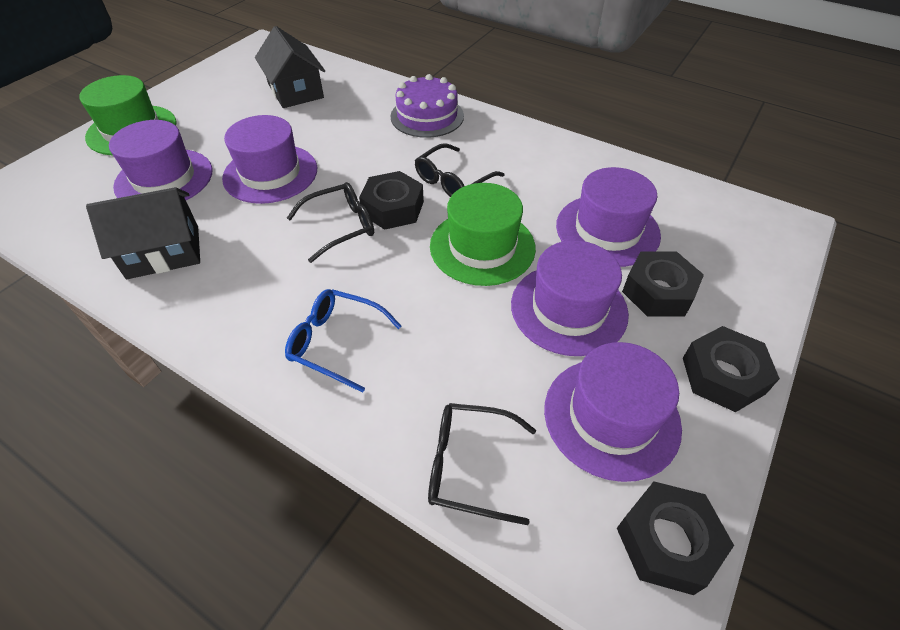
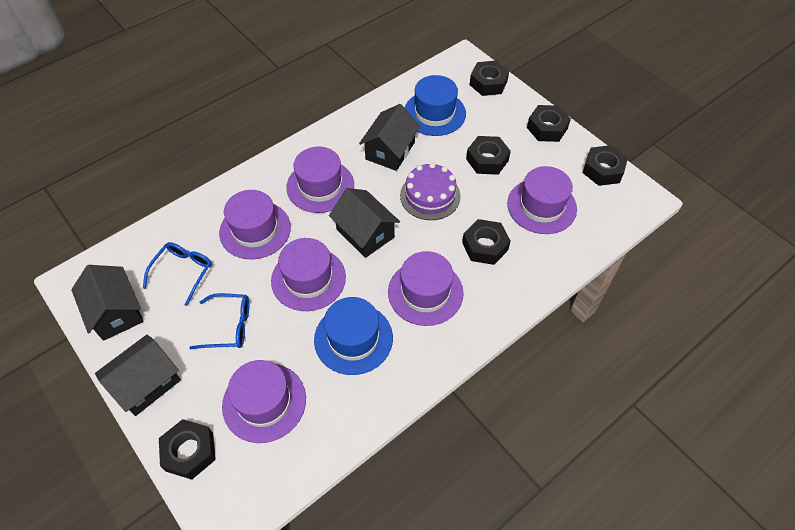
black glasses: [287,182,374,263] [415,143,504,197] [428,403,536,525] = 3 -> none = 0
black house: [86,187,200,279] [255,26,325,108] = 2 -> [71,265,144,341] [95,335,181,416] [329,188,400,258] [359,104,421,171] = 4
black nut: [359,171,424,230] [617,481,734,595] [622,251,704,317] [683,326,780,412] = 4 -> [159,419,216,480] [462,219,511,265] [466,136,511,175] [470,61,509,96] [527,105,571,142] [583,145,628,186] = 6
blue glasses: [285,289,402,393] = 1 -> [143,242,212,306] [190,293,250,349] = 2
blue hat: none = 0 -> [314,297,393,375] [404,75,466,136] = 2
green hat: [79,75,177,155] [430,183,536,286] = 2 -> none = 0
purple hat: [109,120,212,200] [222,115,317,204] [511,240,629,356] [544,342,682,482] [556,167,661,267] = 5 -> [219,190,291,259] [222,360,306,443] [271,238,346,311] [286,147,354,213] [388,251,464,326] [507,166,577,234] = 6

